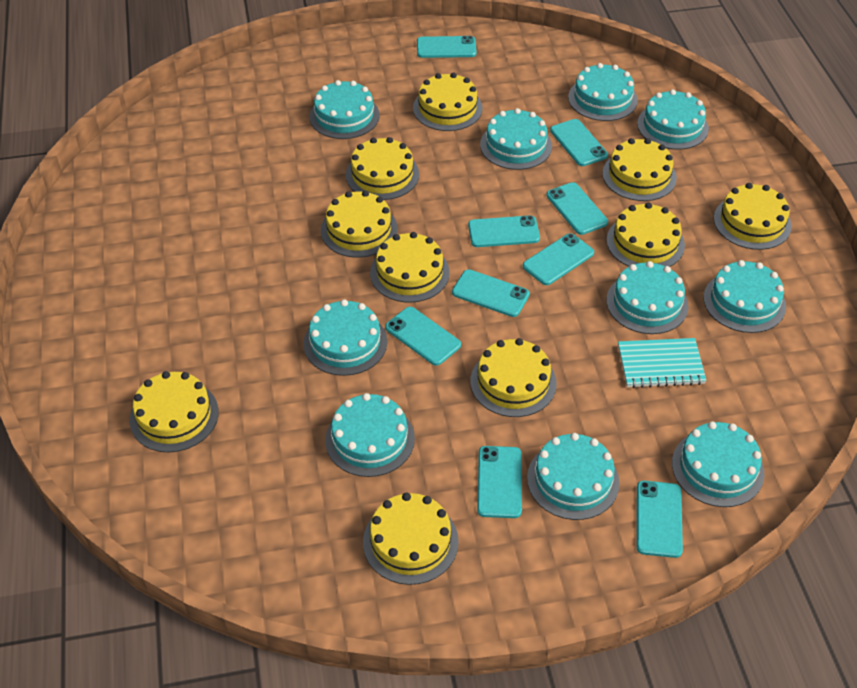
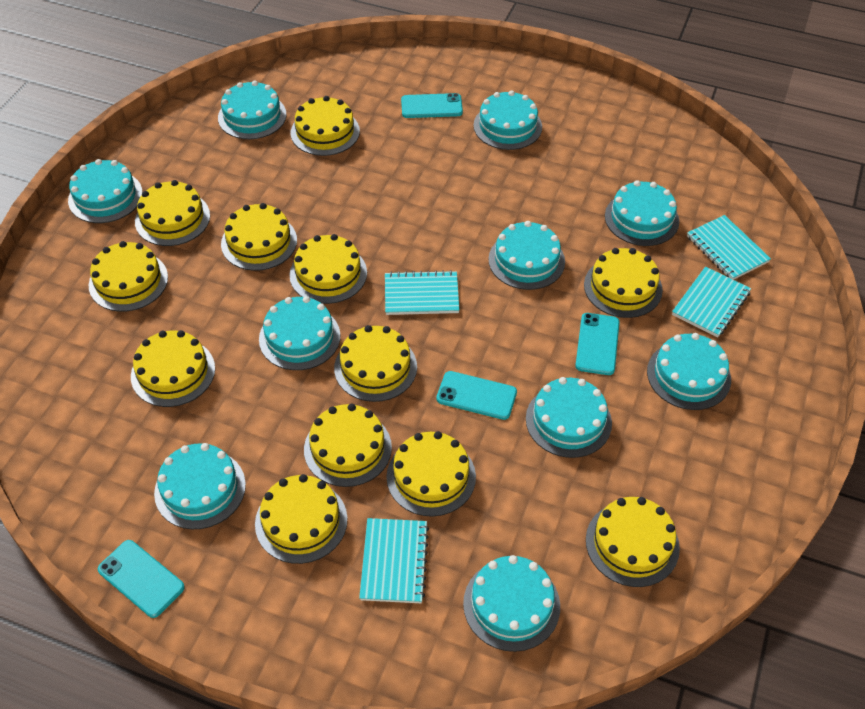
turquoise notebook: [618,338,707,388] = 1 -> [359,518,429,603] [385,270,460,315] [672,266,751,338] [687,215,771,280] = 4
turquoise phone: [385,307,461,366] [417,36,477,58] [452,269,530,317] [468,215,540,247] [477,446,522,518] [523,233,594,285] [546,182,608,235] [550,119,608,166] [636,481,683,558] = 9 -> [98,540,185,618] [401,93,463,118] [436,371,517,420] [575,313,620,375] = 4
yellow cake: [130,371,219,452] [321,190,398,258] [346,137,419,200] [363,492,459,585] [370,232,450,303] [413,73,482,131] [470,338,557,417] [602,138,677,201] [607,202,685,267] [714,183,792,250] = 10 -> [89,241,168,312] [131,330,215,407] [135,180,210,246] [221,203,297,271] [255,474,347,564] [289,234,367,304] [291,96,360,156] [304,404,392,487] [334,325,417,402] [386,431,476,517] [584,248,663,318] [586,497,680,587] = 12

